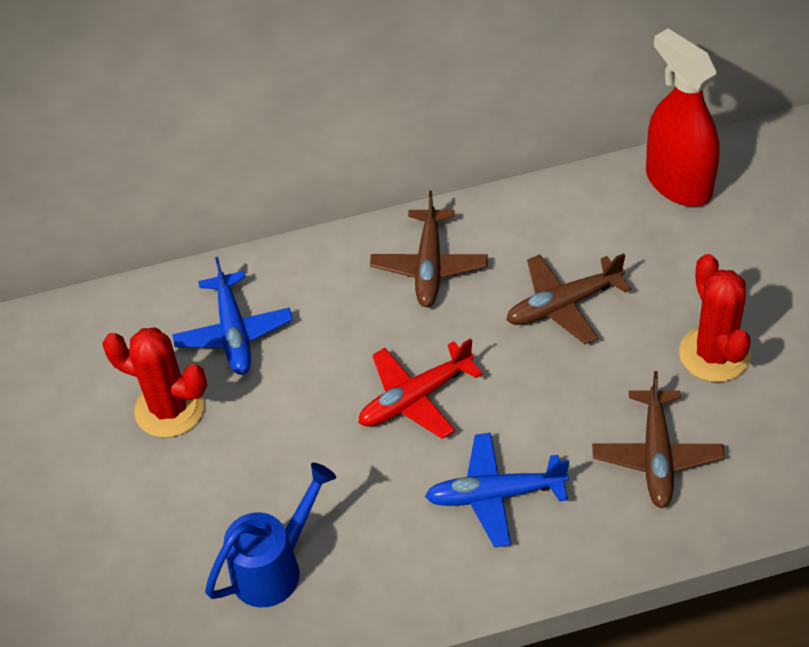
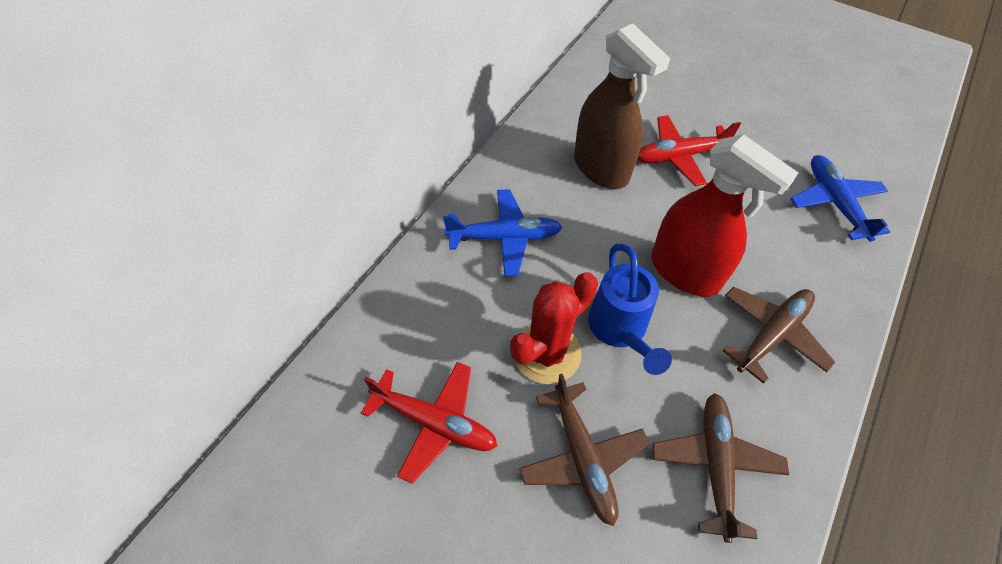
brown spray bottle: none = 0 -> [574,23,670,189] = 1
red cactus: [102,328,207,438] [679,254,751,382] = 2 -> [510,272,598,384] = 1
red plane: [359,338,483,439] = 1 -> [361,362,497,484] [637,115,741,186] = 2

